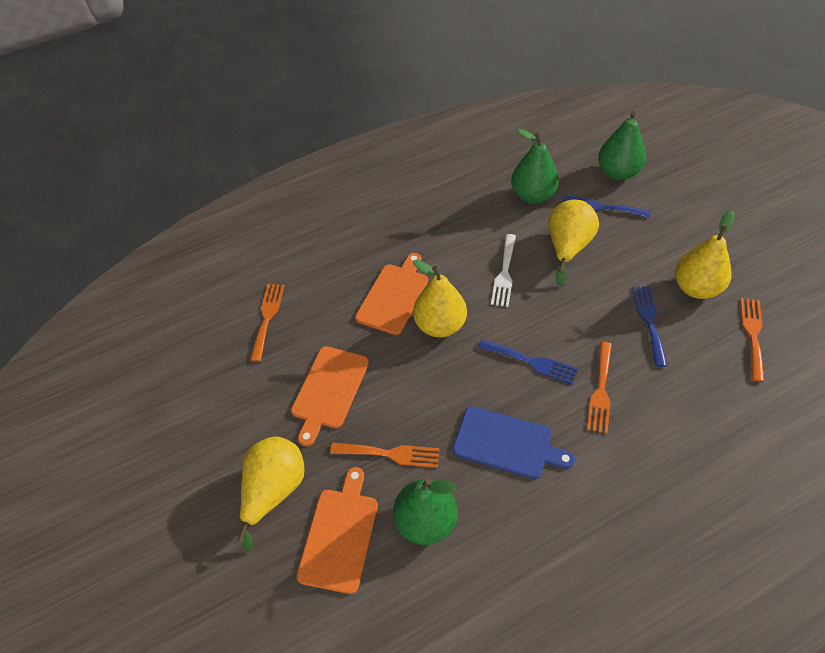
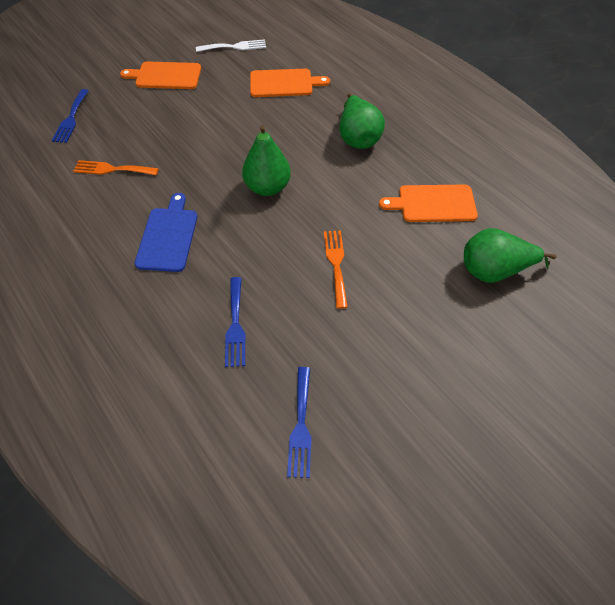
orange fork: [250,284,285,362] [330,443,440,468] [587,342,612,434] [740,298,765,382] = 4 -> [73,160,159,175] [324,230,348,309] = 2
yellow pear: [237,436,305,552] [413,260,467,338] [548,199,599,286] [675,210,735,299] = 4 -> none = 0

